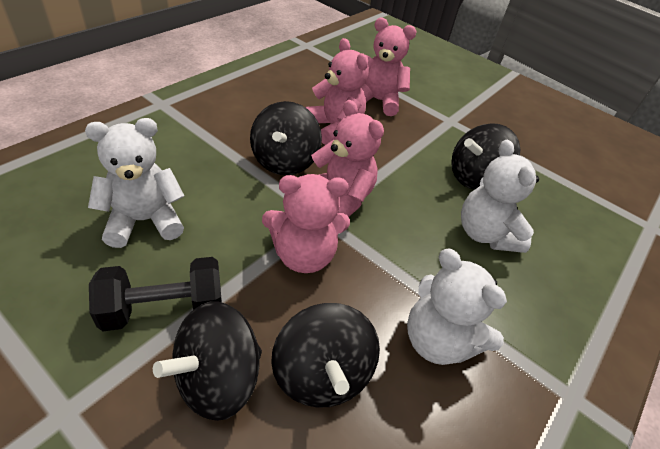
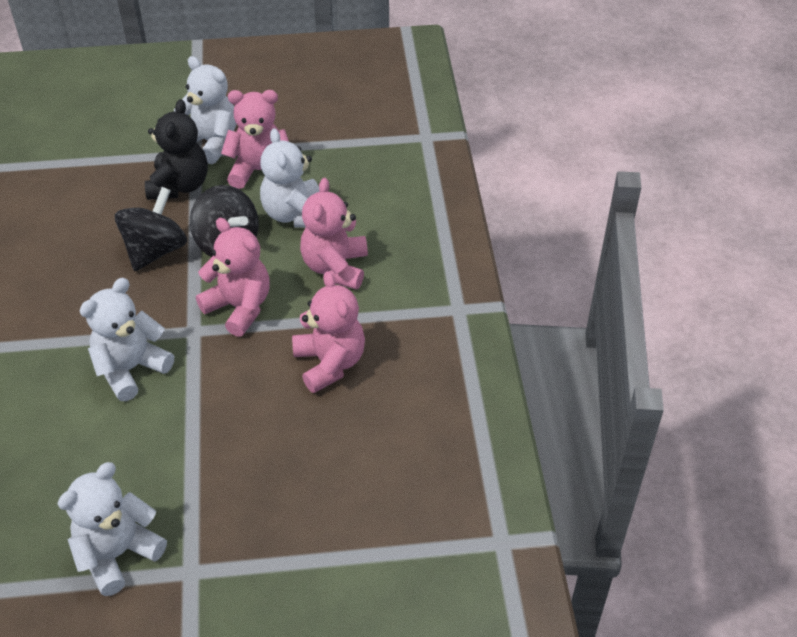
black dumbbell: [89,257,222,331] = 1 -> none = 0
black spinning top: [153,302,262,421] [250,101,322,175] [271,303,380,408] [451,123,520,190] = 4 -> [115,187,187,271] [190,185,259,257] = 2
black teddy bear: none = 0 -> [145,99,208,200] = 1
white teddy bear: [85,118,184,248] [407,248,507,365] [461,140,539,253] = 3 -> [57,462,167,596] [80,278,174,401] [174,56,236,164] [260,128,319,228] = 4

